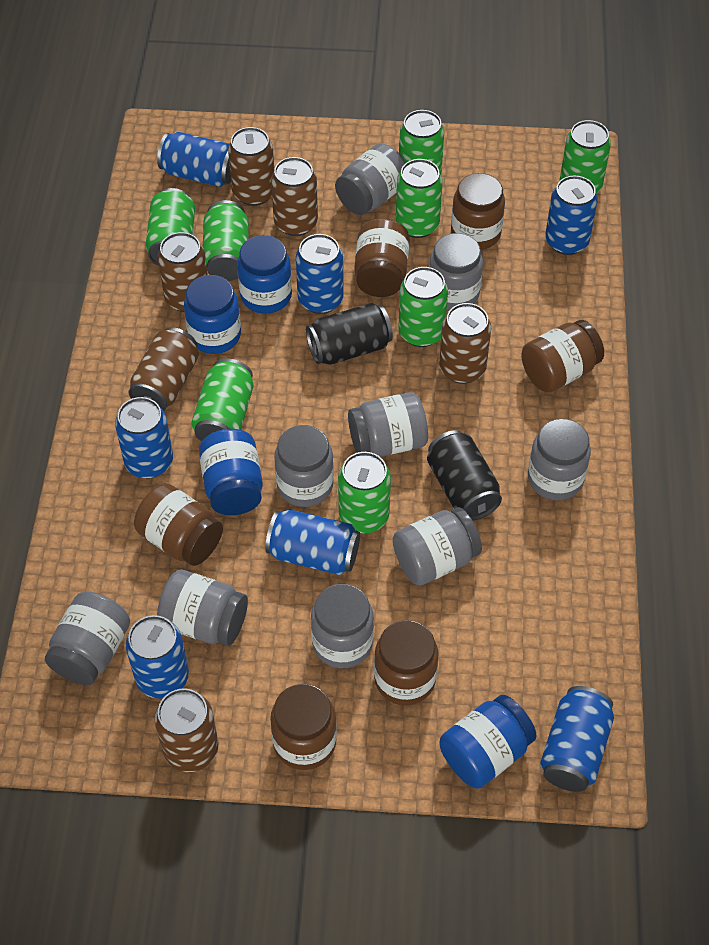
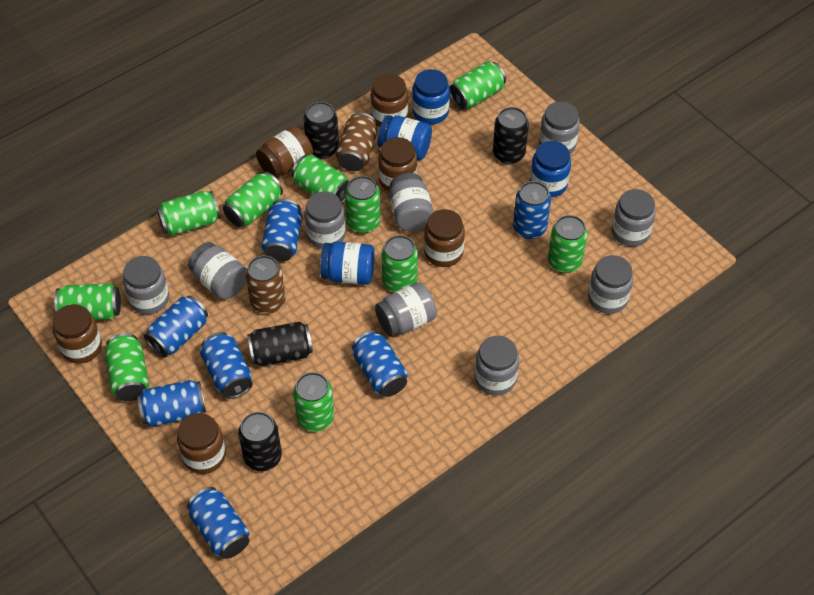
black can: [306,303,393,365] [427,430,502,521] = 2 -> [238,412,282,471] [247,322,313,366] [304,102,339,159] [493,107,529,164] = 4
brown can: [128,327,199,411] [155,688,218,772] [158,232,208,312] [228,127,274,206] [271,157,318,236] [439,303,491,384] = 6 -> [245,255,286,314] [336,112,378,171] = 2
green can: [146,188,195,266] [191,359,254,441] [203,200,249,281] [338,452,391,533] [396,159,443,238] [398,267,448,347] [399,110,444,175] [560,120,611,193] = 8 -> [54,283,121,320] [105,333,149,401] [157,191,220,236] [223,172,283,227] [292,155,349,204] [293,372,334,432] [345,176,381,234] [382,235,418,292] [449,61,506,110] [548,215,588,273] = 10

